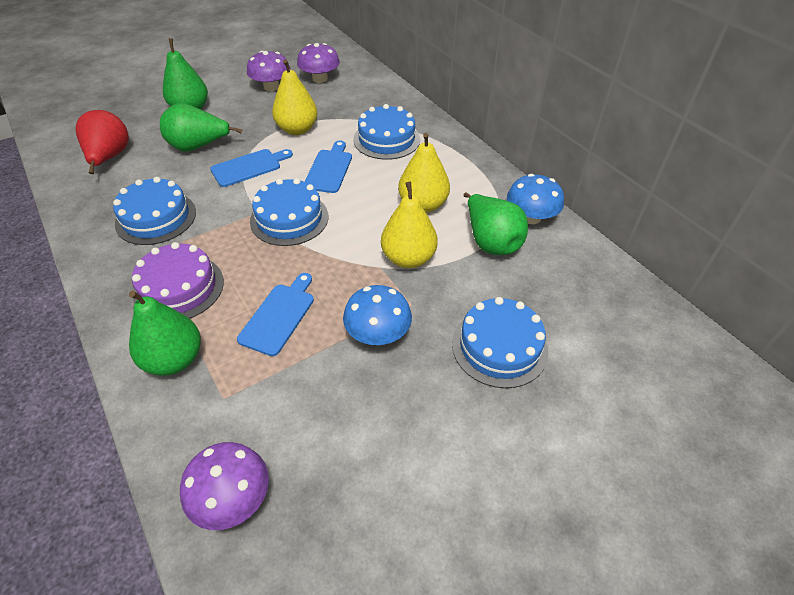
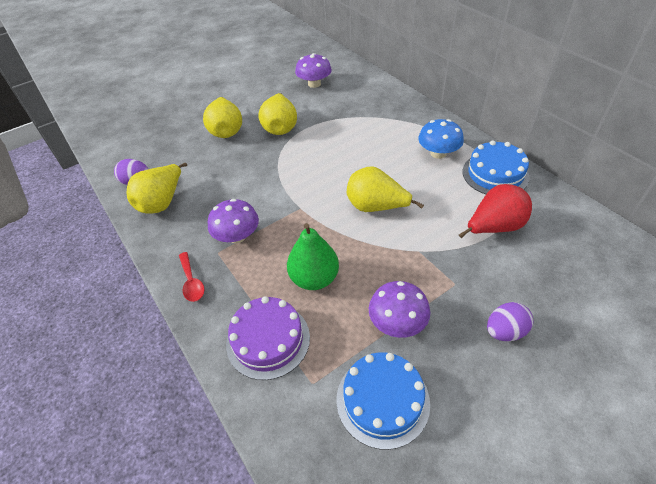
blue cake: [113,177,196,245] [250,178,328,246] [353,104,420,160] [452,297,548,388] = 4 -> [336,352,430,450] [463,140,530,194] = 2
blue cutting board: [210,149,293,187] [237,273,314,356] [304,141,352,193] = 3 -> none = 0
blue mushroom: [343,285,412,345] [507,174,564,224] = 2 -> [418,119,464,159] = 1
green pear: [129,291,201,376] [160,103,242,151] [163,38,208,109] [464,192,528,255] = 4 -> [287,223,339,290] = 1
purple egg: none = 0 -> [114,159,148,185] [487,302,533,341] = 2
red spoon: none = 0 -> [179,252,205,302] = 1
yellow pear: [272,59,317,135] [381,182,438,268] [398,133,450,213] = 3 -> [127,163,187,213] [203,97,242,138] [258,93,297,135] [347,166,424,212] = 4

